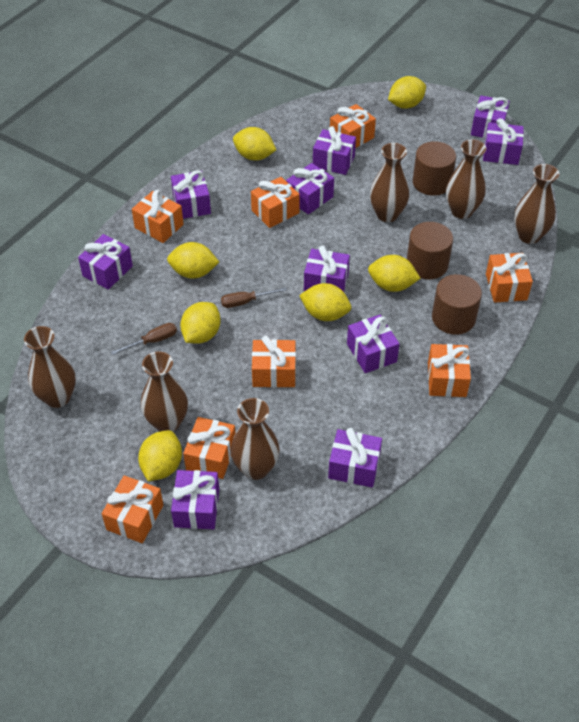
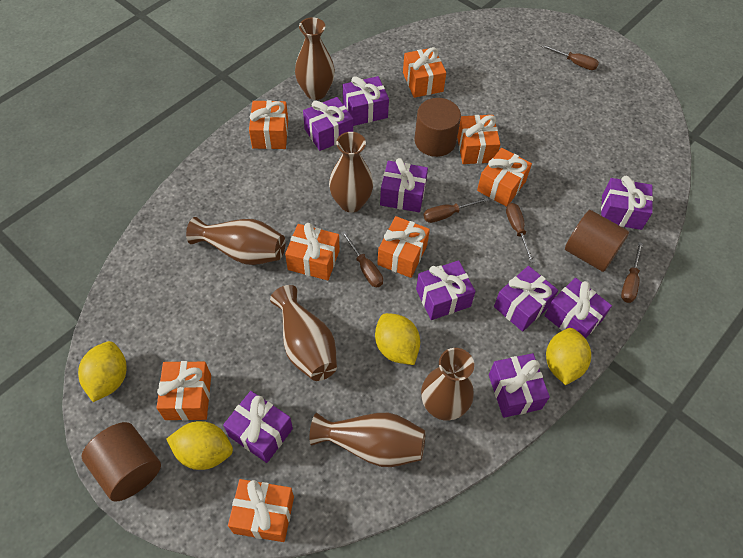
brown screwdriver: [111,323,177,355] [221,287,287,308] = 2 -> [341,231,383,287] [423,197,489,223] [506,203,535,263] [541,44,599,70] [621,242,643,303] = 5
purple gift: [78,234,133,290] [171,170,211,219] [171,470,219,529] [286,163,334,214] [304,246,350,292] [313,126,356,175] [328,428,382,488] [347,315,399,373] [471,96,510,138] [483,118,524,165] = 10 -> [223,391,293,463] [303,97,353,151] [343,76,389,126] [380,158,428,212] [416,260,475,320] [489,353,550,418] [494,266,558,332] [544,278,612,339] [601,176,653,230] = 9
yellow lemon: [138,430,182,481] [167,242,219,279] [180,302,221,344] [233,127,276,161] [299,283,351,321] [368,255,421,292] [388,76,426,109] = 7 -> [78,341,127,402] [166,421,233,470] [375,313,420,365] [546,328,591,385] = 4

